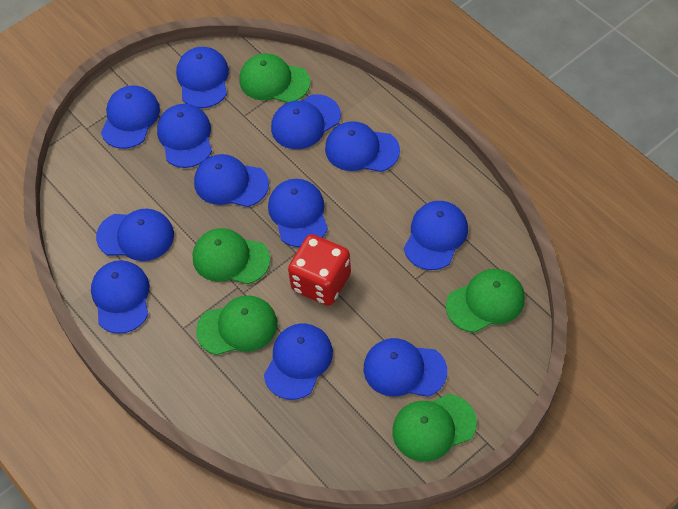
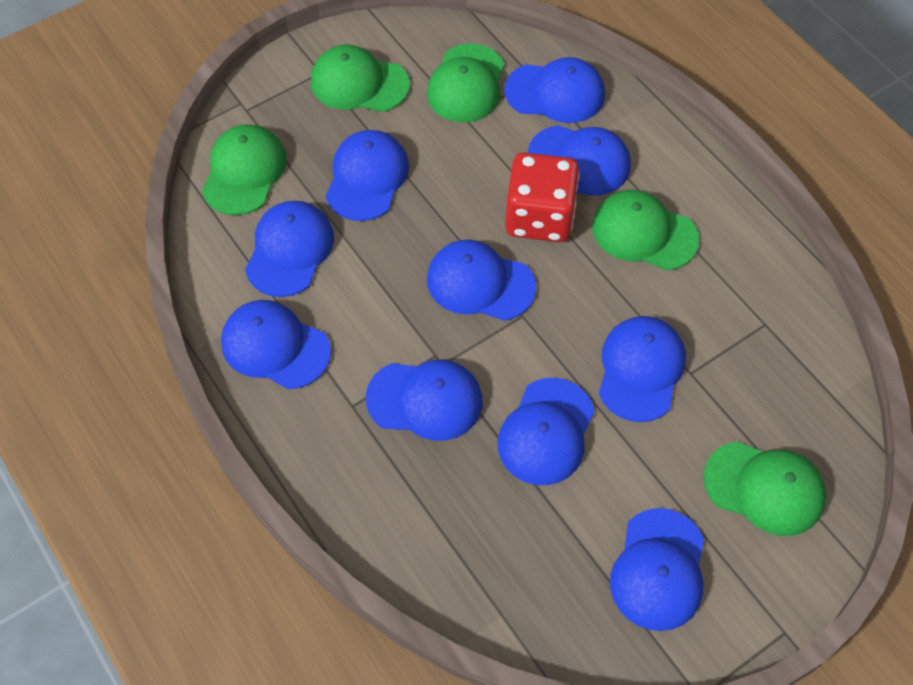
blue cap: [91,260,149,334] [96,209,174,261] [101,85,160,149] [157,104,212,168] [176,47,229,108] [194,154,269,207] [264,323,333,400] [268,179,328,247] [271,94,341,149] [325,121,400,172] [364,338,447,397] [404,201,468,270] = 12 -> [221,300,331,389] [245,201,334,297] [326,130,409,221] [366,360,483,441] [427,240,536,321] [498,378,595,485] [504,57,605,123] [528,125,631,196] [599,316,686,422] [610,508,704,631] = 10

